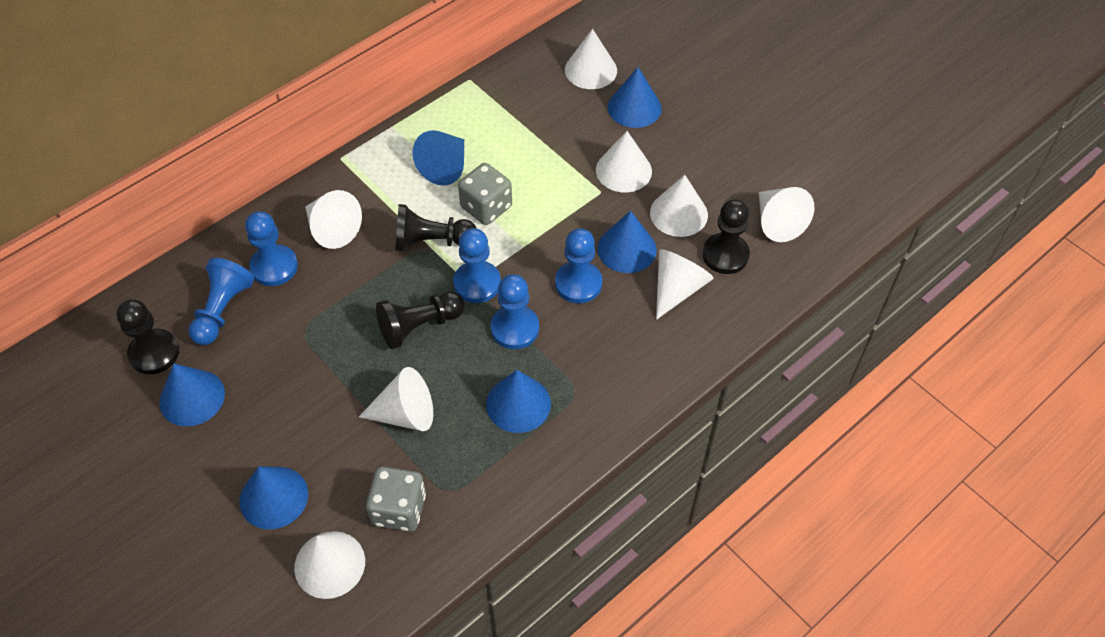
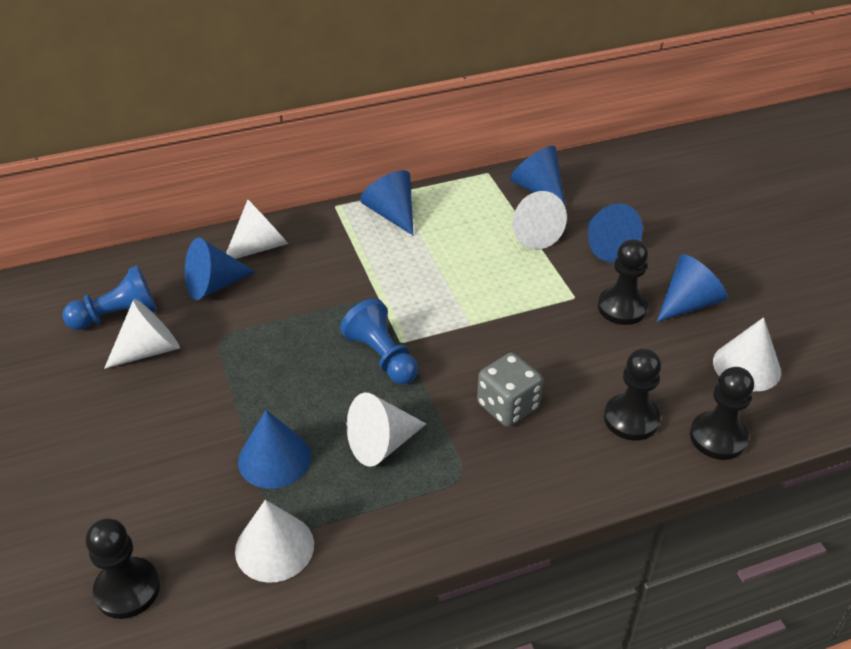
blue pawn: [188,258,254,345] [245,211,298,286] [453,228,501,303] [491,274,539,349] [555,228,602,303] = 5 -> [62,265,157,330] [340,298,418,384] = 2
grey dice: [366,466,426,532] [458,163,512,225] = 2 -> [477,353,543,427] = 1
white cone: [294,531,365,599] [305,190,362,249] [359,367,433,431] [565,29,617,89] [596,131,652,192] [650,175,708,237] [656,249,714,320] [759,187,814,242] = 8 -> [104,299,180,369] [226,200,288,259] [235,500,314,583] [347,392,426,467] [513,191,567,249] [713,317,781,392] = 6

